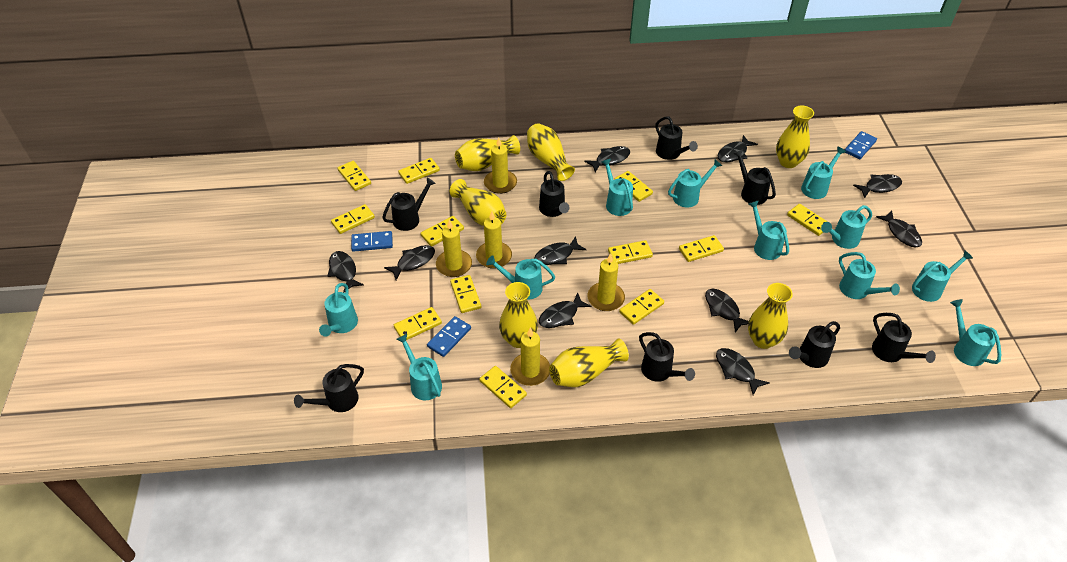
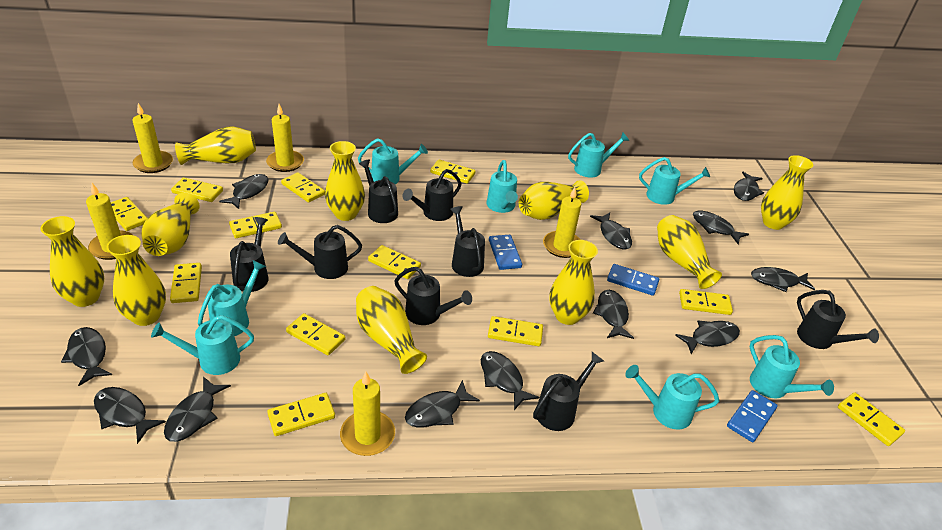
black fish: [328,251,364,293] [384,245,435,280] [534,236,586,265] [539,292,591,328] [584,146,630,172] [705,289,749,333] [716,348,770,395] [717,135,758,162] [853,174,902,198] [876,210,922,248] = 10 -> [61,327,112,386] [94,387,166,444] [164,377,231,442] [219,174,269,209] [405,380,480,428] [481,351,539,410] [590,213,632,249] [593,290,634,339] [675,321,740,354] [693,211,749,244] [734,172,764,201] [751,267,815,292] = 12
turquoise watering can: [319,283,358,337] [396,334,442,400] [486,255,555,299] [602,159,633,216] [668,159,722,207] [749,200,789,260] [801,146,846,199] [821,205,872,249] [839,252,900,299] [912,250,973,302] [950,299,1001,366] = 11 -> [151,315,254,375] [198,260,266,336] [358,138,428,184] [486,160,518,213] [568,132,629,178] [625,365,719,430] [639,157,710,205] [750,335,834,398] = 8
yellow vase: [450,179,506,226] [455,135,520,171] [499,282,538,348] [527,123,575,181] [549,339,629,387] [748,283,793,349] [776,106,814,168] = 7 -> [40,216,104,307] [106,235,166,326] [142,193,200,256] [175,127,256,165] [325,141,365,221] [356,286,427,374] [519,180,589,220] [549,240,598,325] [657,215,722,289] [761,155,813,230] = 10

